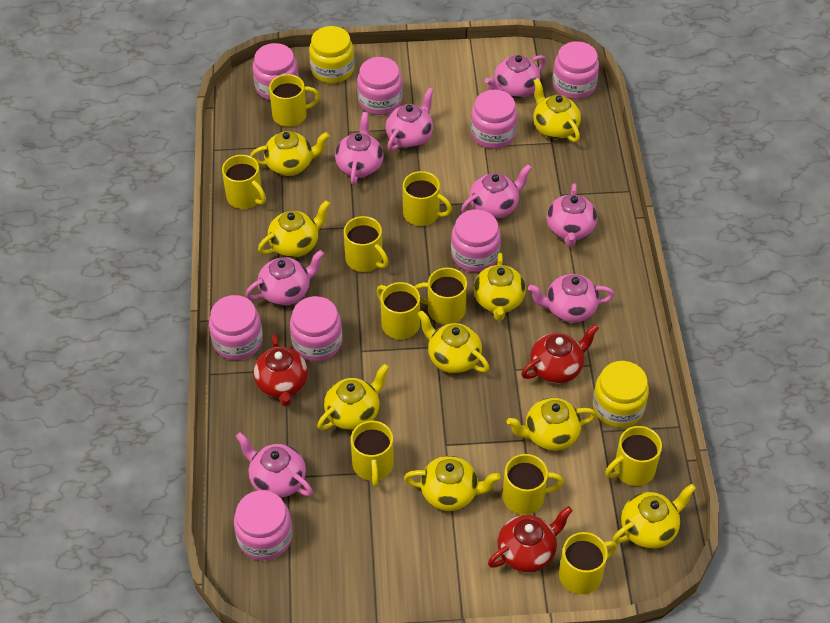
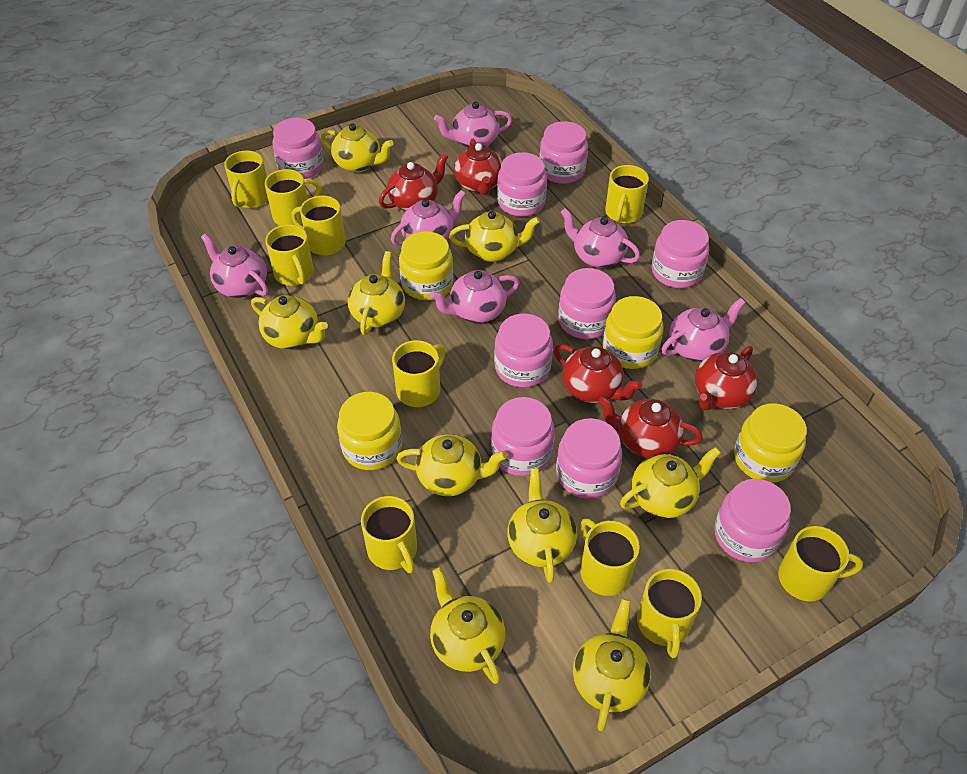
pink jar: [209,295,263,360] [234,490,293,560] [253,43,299,100] [290,296,342,361] [357,57,403,115] [451,210,501,272] [471,90,517,149] [553,41,599,99] = 8 -> [273,118,324,179] [491,397,555,476] [494,314,553,387] [497,152,547,217] [539,121,588,184] [556,418,622,499] [558,268,616,339] [652,220,709,288] [714,479,791,563] = 9
pink teapot: [236,432,313,498] [245,250,324,306] [335,112,384,185] [386,88,434,151] [461,164,532,219] [485,55,546,98] [528,274,615,323] [547,183,597,247] = 8 -> [201,233,268,298] [391,190,466,246] [430,270,520,323] [434,102,512,148] [561,208,640,268] [662,298,746,362] = 6
red teapot: [253,334,308,407] [488,506,573,573] [521,324,599,384] = 3 -> [379,153,449,210] [454,139,502,195] [554,344,642,403] [598,397,703,458] [695,346,758,410] = 5
yellow jar: [309,26,354,83] [593,361,649,428] = 2 -> [337,392,402,470] [399,231,454,300] [603,296,663,369] [734,403,807,483] = 4

